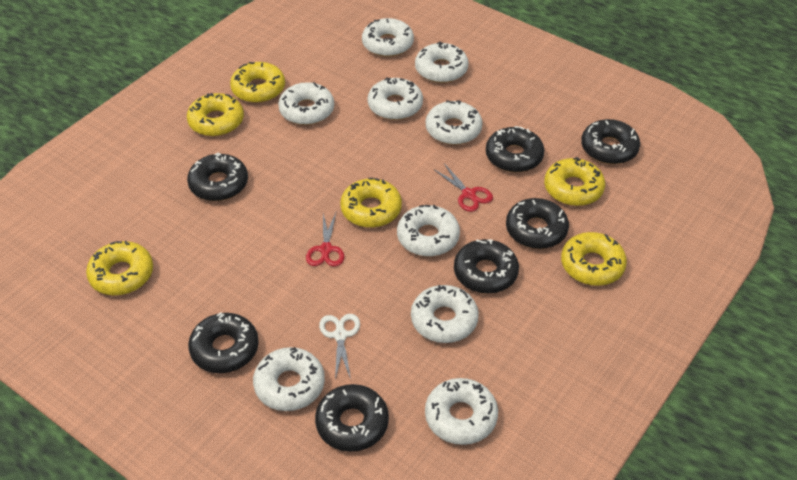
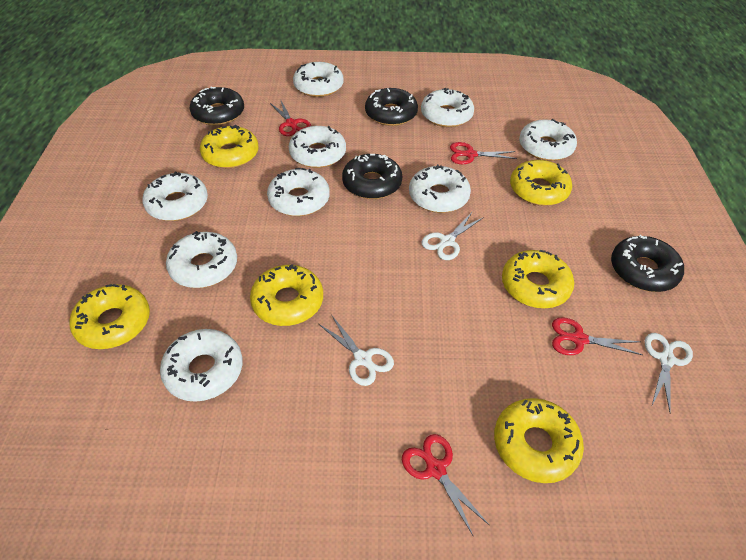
black donut: [187,152,248,201] [188,312,259,373] [315,384,389,452] [454,239,519,294] [486,126,544,172] [506,198,569,249] [581,119,640,164] = 7 -> [190,86,244,125] [342,154,402,199] [365,88,418,126] [611,235,684,292] = 4
red scissors: [306,213,345,267] [435,165,493,212] = 2 -> [270,99,311,136] [402,434,489,537] [450,142,517,164] [552,317,643,355] = 4
white scissors: [319,314,360,380] = 1 -> [319,316,394,386] [422,211,484,260] [645,333,693,412] = 3

